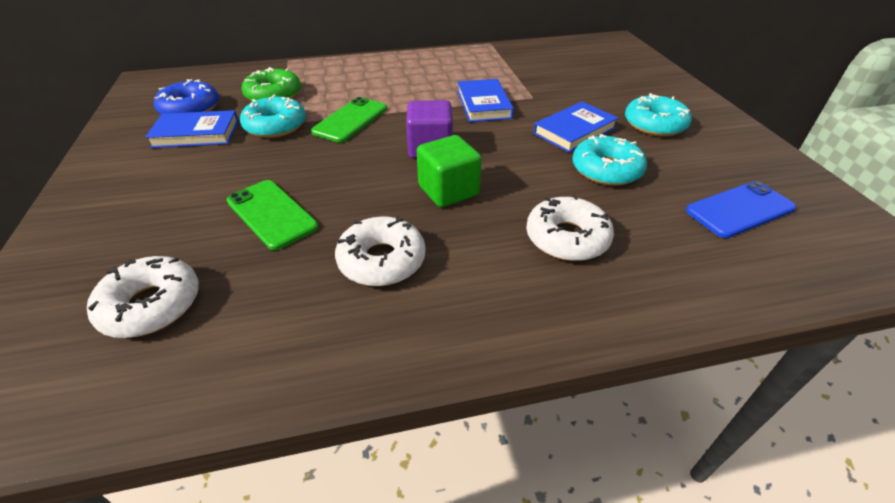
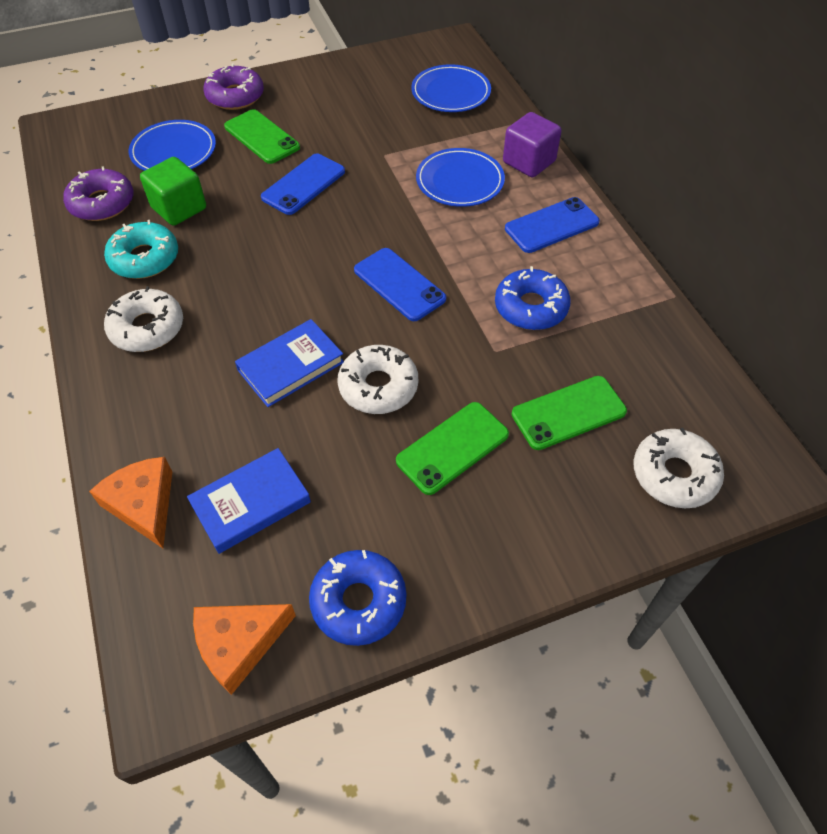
blue book: [145,110,239,148] [457,79,514,122] [533,102,618,153] = 3 -> [187,448,311,554] [235,319,344,407] = 2
blue donut: [154,79,219,114] = 1 -> [309,550,406,646] [495,266,571,330] = 2
blue phone: [686,181,796,238] = 1 -> [261,154,345,215] [354,248,446,321] [505,197,600,253] = 3
blue plate: none = 0 -> [129,120,216,171] [411,64,491,112] [416,148,505,207] = 3
green donut: [242,67,301,101] = 1 -> none = 0
green phone: [227,180,318,250] [311,97,387,143] = 2 -> [224,109,300,164] [396,402,509,495] [512,376,627,450] = 3
orange cheese: none = 0 -> [89,457,172,548] [193,604,296,695] = 2
purple donut: none = 0 -> [63,166,134,221] [204,63,264,110] = 2
turquoise donut: [240,95,306,138] [572,134,647,186] [625,93,692,136] = 3 -> [104,220,178,279] = 1

